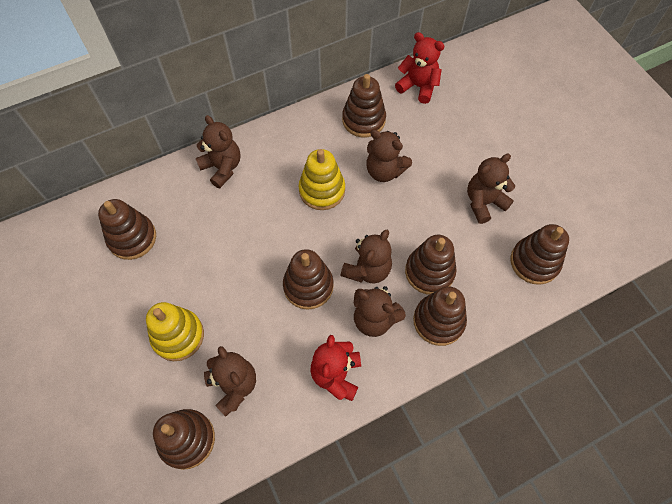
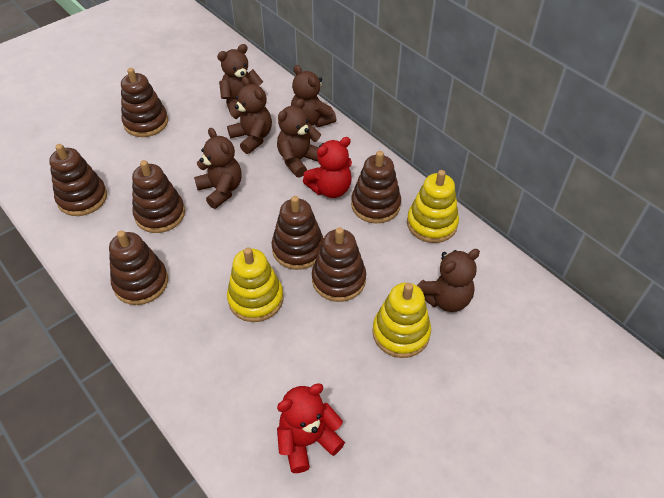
yellow stacking toy: [146,302,204,361] [298,149,345,210] = 2 -> [227,247,283,322] [372,283,431,358] [407,170,459,243] = 3

